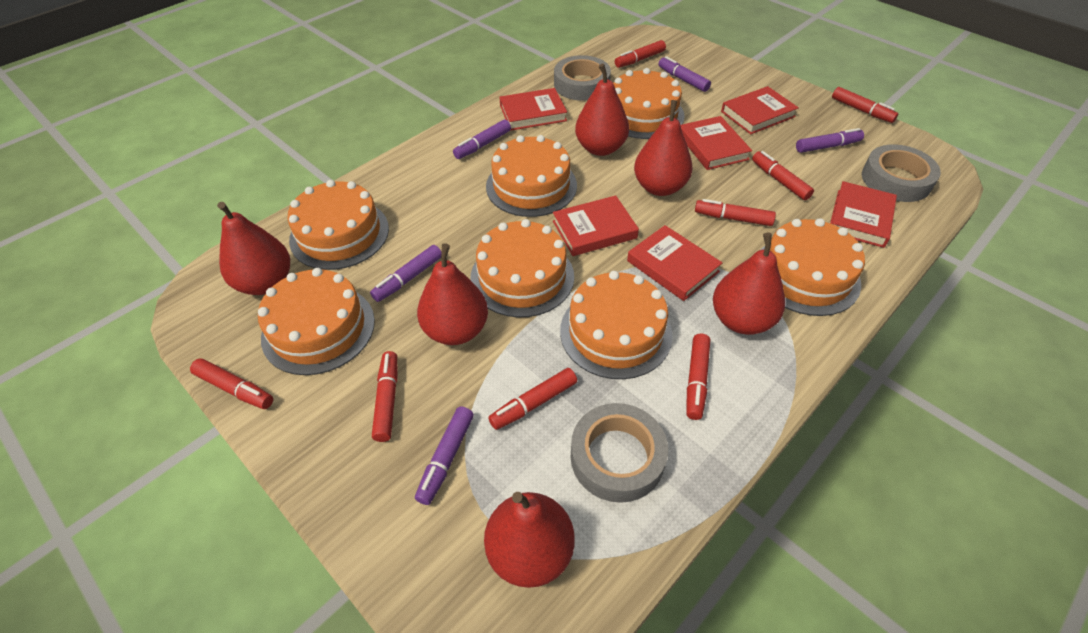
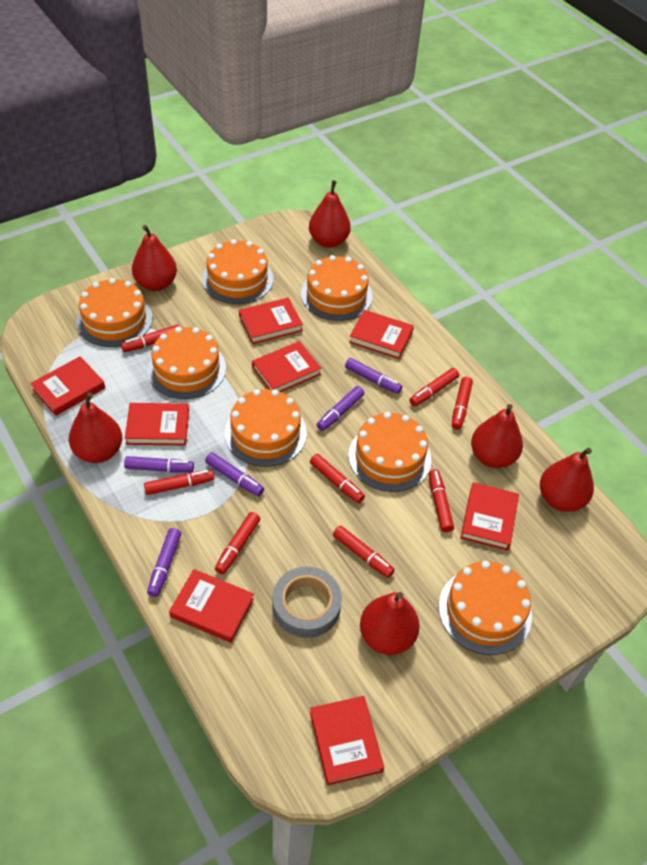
grey tape: [554,55,611,101] [571,403,668,503] [862,144,941,202] = 3 -> [273,567,342,638] = 1
red book: [500,88,567,131] [553,195,639,256] [627,225,722,301] [680,116,752,170] [721,86,799,134] [830,181,897,248] = 6 -> [30,356,105,416] [125,403,189,446] [169,569,254,643] [239,298,303,344] [252,341,321,392] [310,696,384,786] [349,310,414,359] [460,482,519,551] = 8

